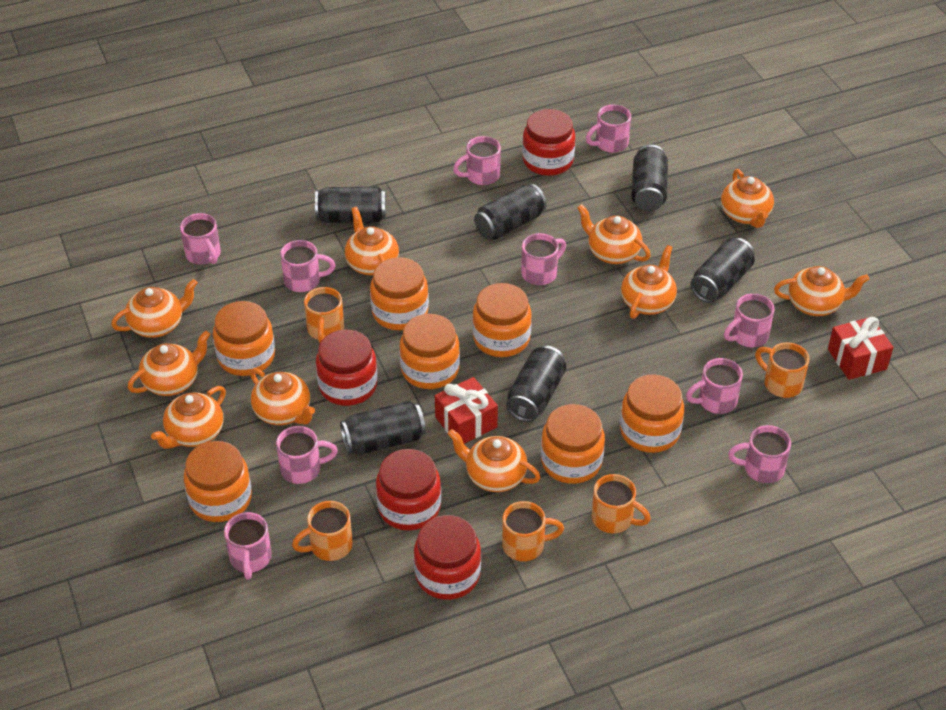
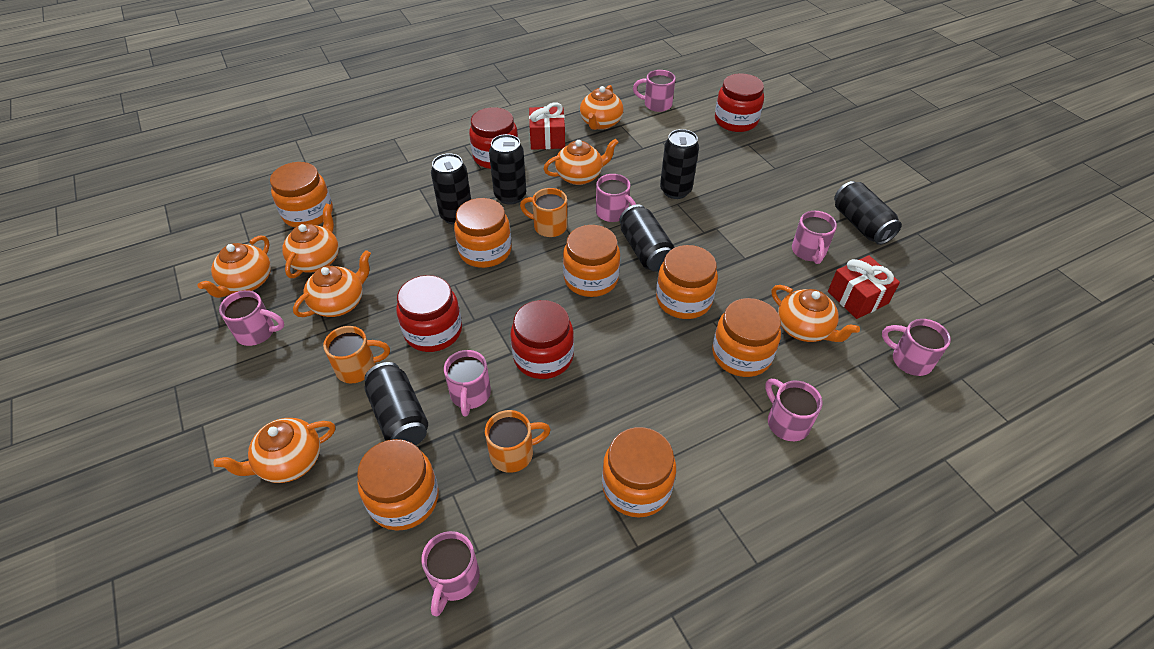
orange mug: [292,501,353,561] [304,287,344,343] [502,501,564,561] [592,474,651,533] [755,342,809,398] = 5 -> [323,326,390,383] [485,410,551,473] [520,188,567,237] = 3
orange teapot: [111,279,198,338] [128,330,210,396] [151,386,226,449] [250,368,315,425] [345,207,399,275] [448,429,541,492] [577,204,651,264] [621,245,677,319] [721,169,774,228] [774,266,869,316] = 10 -> [198,235,271,298] [214,418,335,483] [282,204,339,278] [293,250,371,317] [543,138,619,185] [580,85,624,130] [772,285,860,342] = 7
pink mug: [180,213,221,265] [224,512,272,580] [276,426,338,484] [280,240,336,292] [453,136,501,185] [521,233,566,285] [586,105,631,153] [686,358,743,414] [724,294,775,347] [728,425,791,483] = 10 -> [219,290,284,346] [421,531,480,616] [444,350,491,417] [596,174,636,222] [633,70,675,112] [765,379,823,441] [792,211,837,264] [882,319,951,376] = 8

